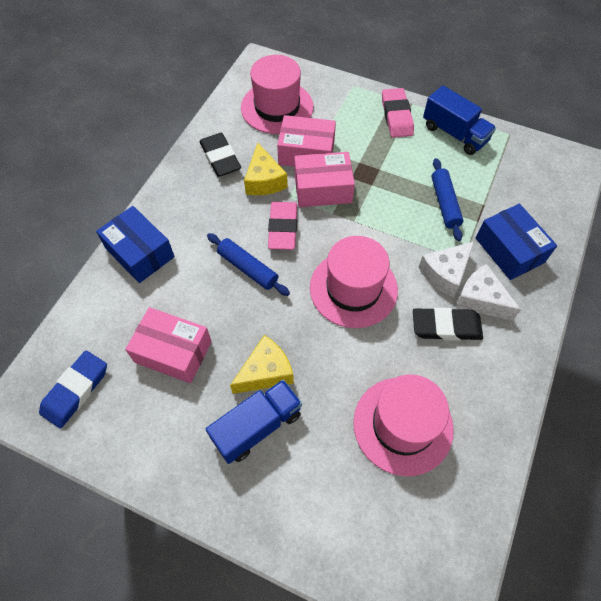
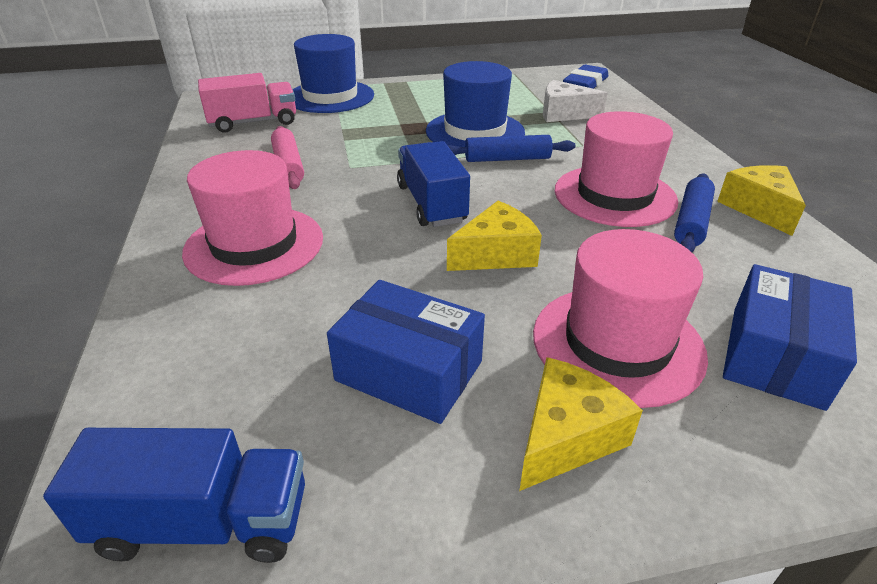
black eraser: [199,133,241,177] [413,307,483,341] = 2 -> none = 0
blue hat: none = 0 -> [293,34,374,113] [426,61,525,147] = 2
pink box: [125,307,212,383] [277,115,336,167] [294,152,355,207] = 3 -> none = 0
pink eraser: [268,202,297,250] [382,88,414,138] = 2 -> none = 0
pink rolling pin: none = 0 -> [271,126,304,189] = 1
pink truck: none = 0 -> [198,73,296,133] = 1
white cheese: [418,241,474,297] [455,264,521,321] = 2 -> [543,80,608,122] = 1
yellow cheese: [230,335,294,394] [244,143,288,195] = 2 -> [447,201,542,271] [519,357,643,491] [717,165,806,236] = 3

